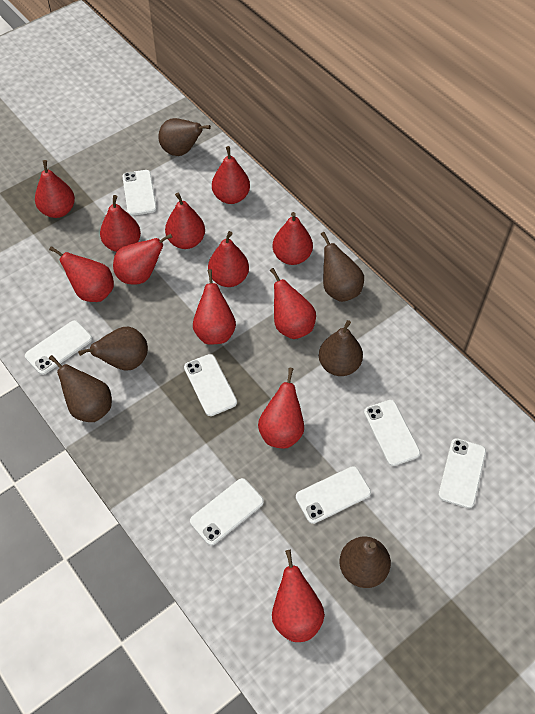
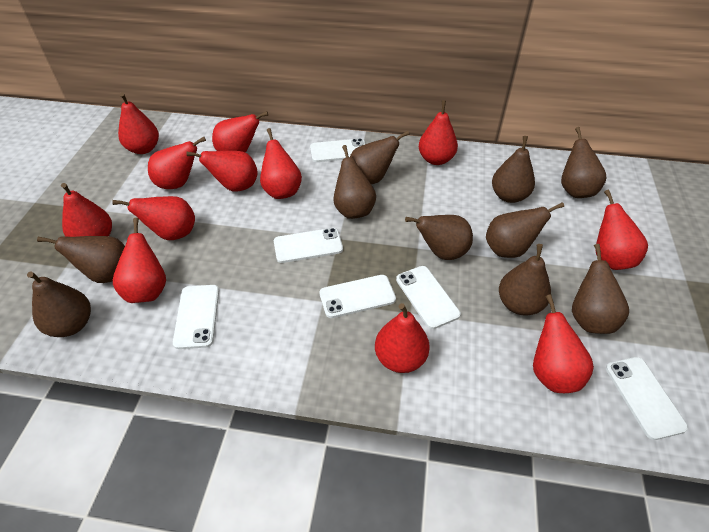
brown pear: [49,355,112,422] [78,327,148,370] [159,118,211,156] [319,320,363,376] [321,232,364,302] [339,537,391,588] = 6 -> [27,272,91,337] [37,236,125,283] [333,145,376,219] [350,131,409,184] [405,215,473,260] [486,202,564,258] [492,136,535,203] [499,244,551,316] [561,127,607,198] [572,244,629,334] = 10
white phone: [25,320,93,375] [122,170,157,216] [184,354,237,416] [190,478,264,545] [296,466,371,524] [364,400,420,466] [438,438,486,508] = 7 -> [173,285,219,349] [274,228,343,263] [310,138,366,162] [319,275,396,318] [396,266,461,329] [606,357,688,440] = 6

